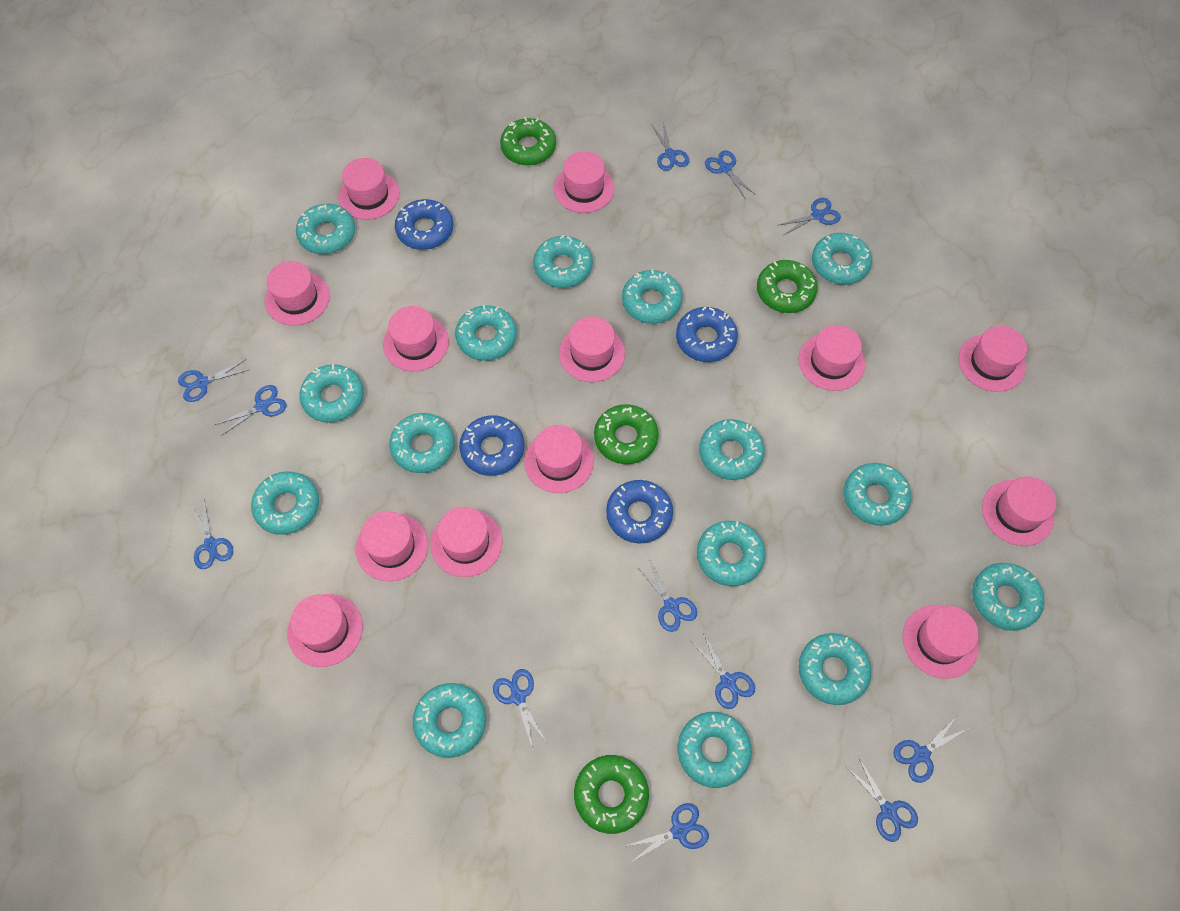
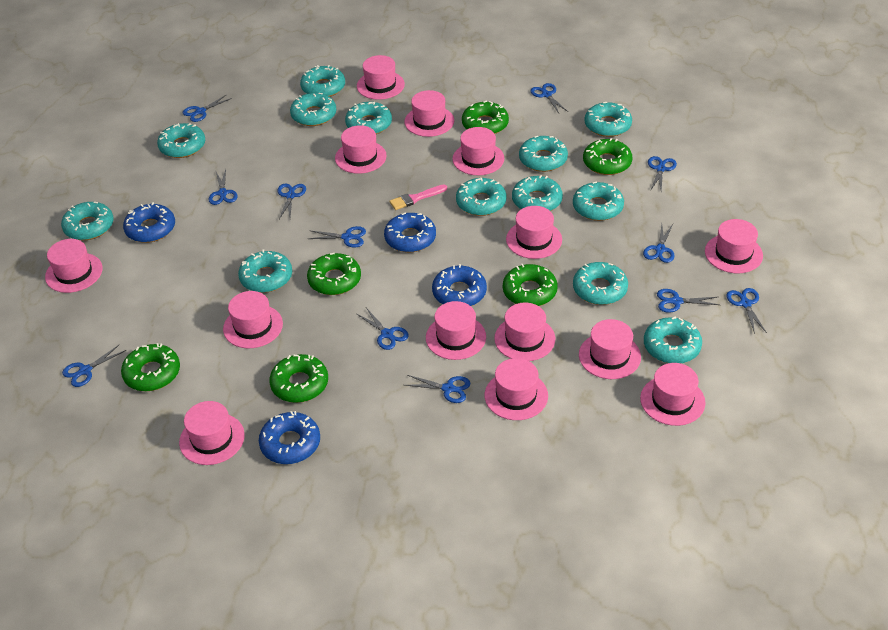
green donut: [500,117,556,166] [574,755,649,834] [594,404,659,464] [757,260,818,313] = 4 -> [121,343,180,391] [269,354,328,403] [307,253,361,295] [462,101,509,134] [503,264,558,306] [583,138,633,175] = 6
pink brush: none = 0 -> [389,185,447,210] = 1
pink hat: [265,261,330,326] [287,594,363,667] [338,158,400,220] [356,511,428,581] [383,306,449,371] [430,507,502,577] [524,425,594,493] [554,151,615,213] [559,316,625,382] [798,325,865,391] [903,605,979,679] [958,326,1027,392] [982,476,1057,546] = 13 -> [45,239,103,293] [179,401,245,465] [223,291,283,348] [335,125,387,174] [357,55,405,100] [405,90,454,137] [426,301,486,360] [452,127,504,175] [485,358,548,420] [494,303,555,361] [506,206,562,259] [579,319,641,379] [640,363,706,426] [705,219,763,273] = 14
turquoise donut: [251,471,319,535] [296,204,355,254] [299,364,364,423] [389,413,455,473] [413,683,486,758] [455,305,517,361] [533,235,593,288] [622,269,683,324] [678,712,752,788] [697,521,765,586] [699,419,765,480] [798,633,871,705] [812,233,872,285] [844,463,911,526] [972,563,1044,631] = 15 -> [61,202,114,240] [157,123,205,158] [238,249,292,293] [290,93,336,126] [300,65,345,97] [345,102,392,134] [456,178,506,216] [512,175,563,211] [519,136,568,172] [573,181,624,221] [573,262,628,305] [584,102,632,137] [644,316,702,363] = 13

